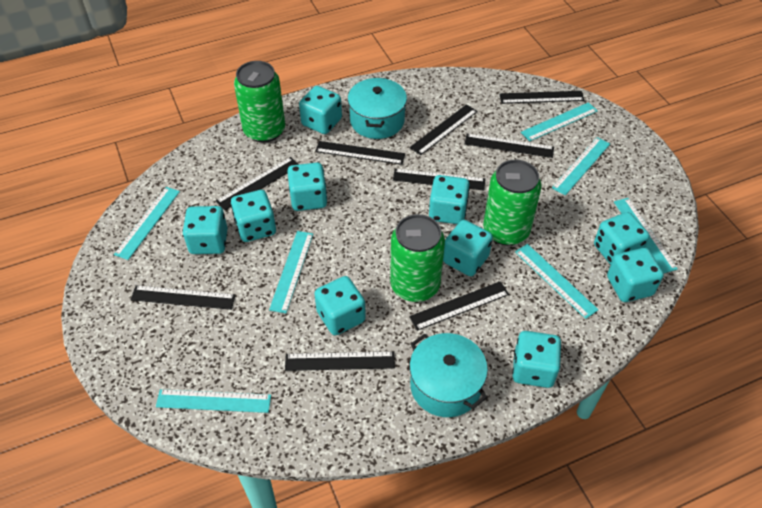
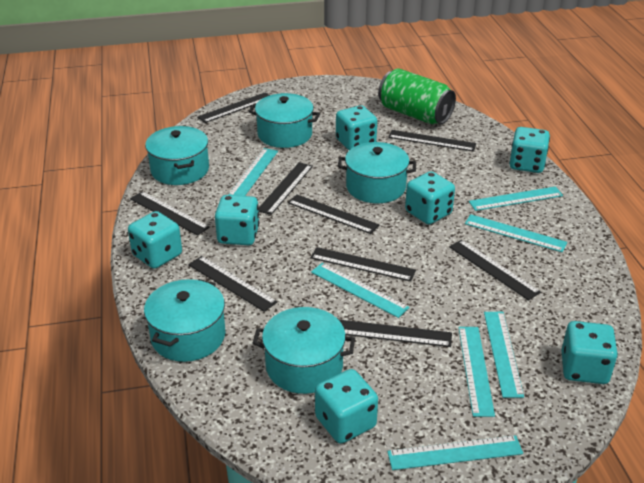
green can: [234,61,285,143] [390,214,445,302] [483,160,542,245] = 3 -> [378,68,456,124] = 1
turquoise dice: [183,206,228,254] [231,190,276,242] [287,163,327,211] [299,86,342,134] [314,276,366,335] [429,175,470,224] [443,220,493,276] [512,331,561,388] [594,212,649,265] [607,248,664,302] = 10 -> [128,211,182,269] [215,195,259,245] [315,369,378,444] [336,105,377,150] [405,171,455,224] [509,127,550,173] [562,321,618,384] = 7
turquoise pot: [348,78,407,139] [410,333,488,417] = 2 -> [144,279,225,362] [145,126,209,185] [248,93,320,148] [253,307,355,394] [338,142,416,203] = 5

